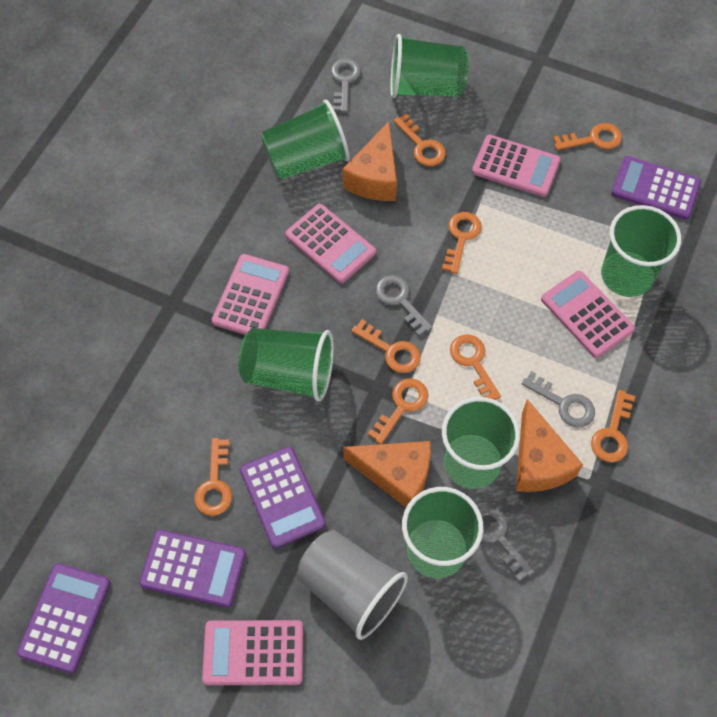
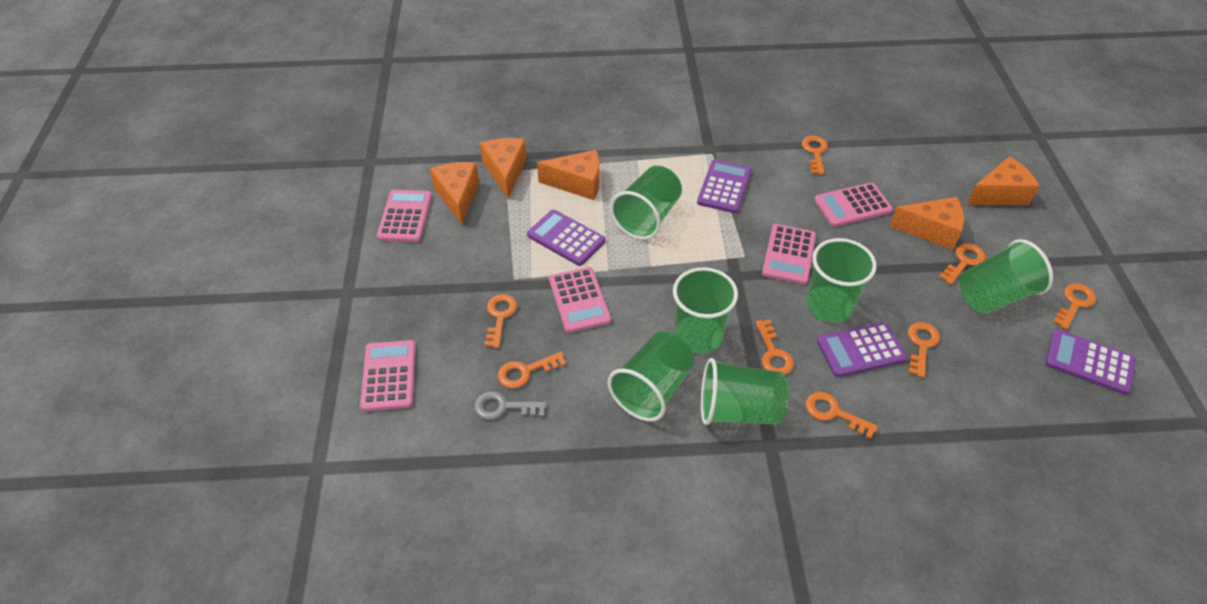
grey cup: [297,530,408,640] = 1 -> none = 0
grey key: [331,59,361,113] [375,275,433,336] [478,506,534,581] [521,371,595,427] = 4 -> [474,391,547,420] = 1
orange cheese: [343,122,397,201] [343,441,431,507] [516,399,583,492] = 3 -> [430,162,479,225] [480,138,527,198] [537,150,599,200] [889,197,964,250] [966,156,1039,205] = 5

